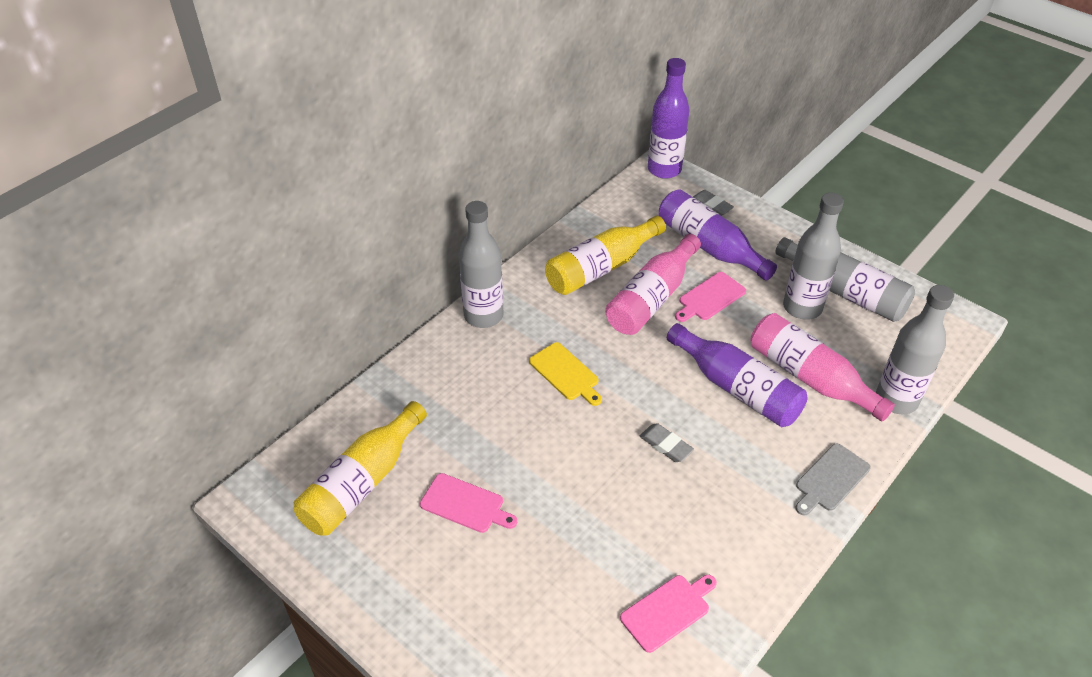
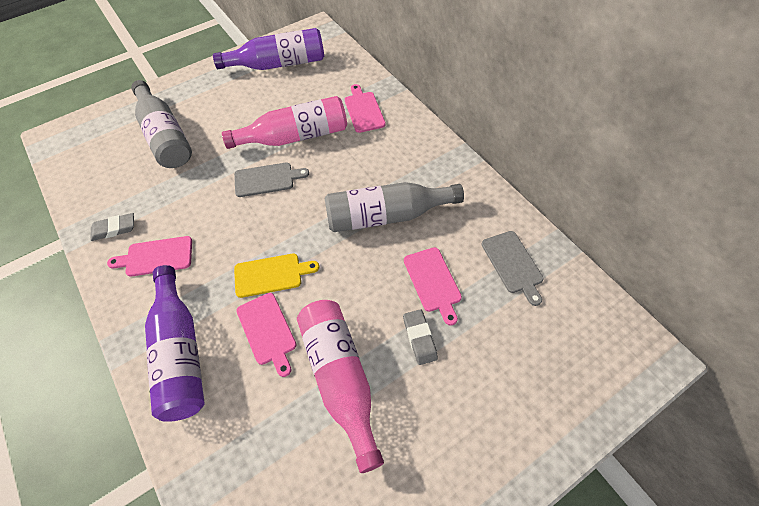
grey bottle: [459,201,504,328] [775,237,915,322] [783,193,844,320] [876,285,954,414] = 4 -> [131,80,192,168] [325,182,464,232] = 2
grey cutting board: [796,443,871,516] = 1 -> [234,162,309,197] [481,231,544,306] = 2
pink cutting board: [420,473,517,533] [620,575,717,653] [675,272,746,322] = 3 -> [107,236,192,277] [236,293,297,377] [345,84,386,133] [404,247,462,326] = 4
purple bottle: [648,58,689,179] [659,189,777,281] [667,323,808,427] = 3 -> [145,265,205,422] [213,28,324,70] = 2
yellow bottle: [294,401,427,535] [545,216,666,295] = 2 -> none = 0

